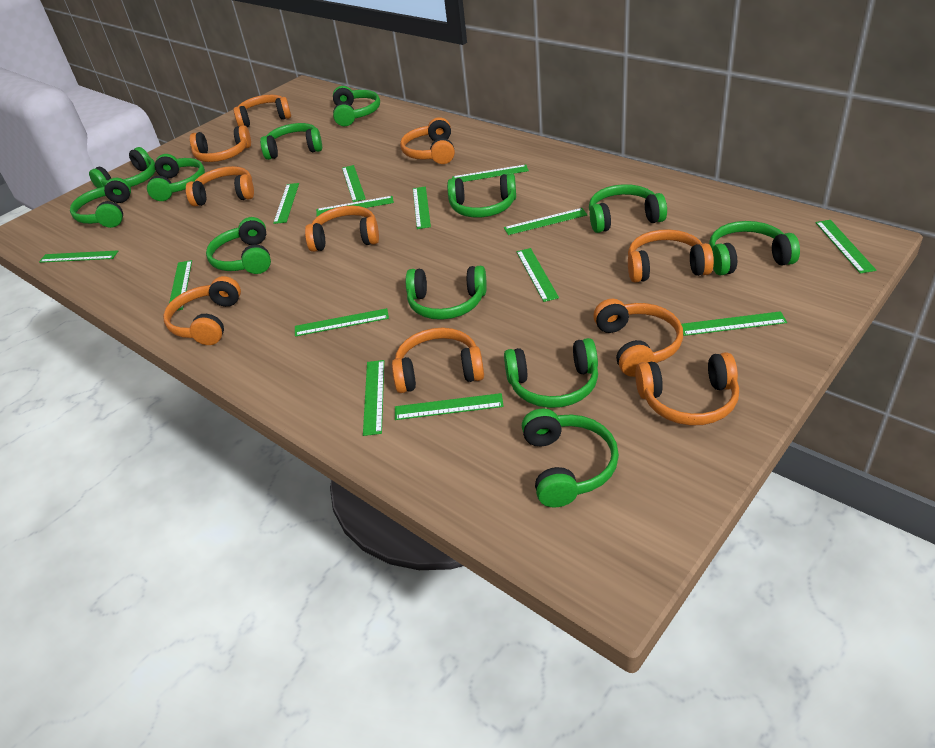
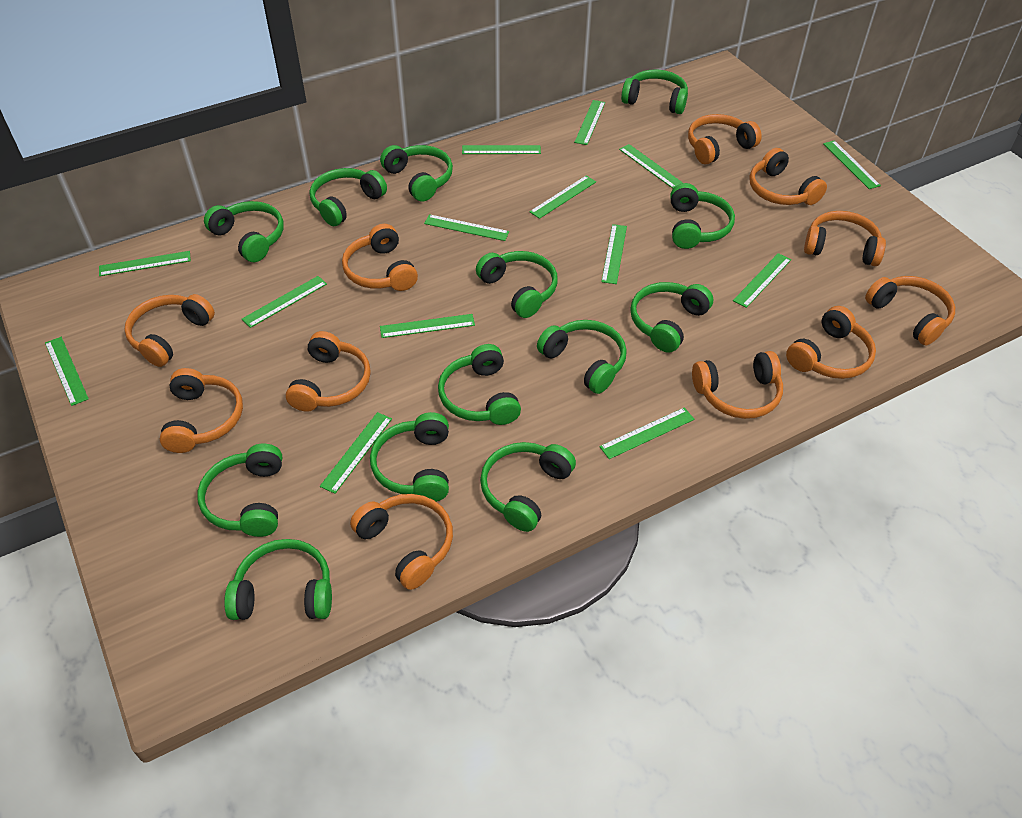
green headphones: [70,178,131,228] [89,147,156,188] [147,154,205,201] [206,217,271,274] [260,123,322,160] [333,86,380,126] [406,266,487,320] [447,173,516,217] [504,338,598,408] [522,408,619,508] [589,184,667,233] [709,221,800,275] = 12 -> [197,444,282,537] [204,201,284,262] [224,539,332,620] [310,168,387,226] [370,412,449,502] [380,145,453,202] [438,344,521,425] [476,251,558,318] [480,442,576,532] [537,320,627,394] [621,69,688,114] [630,282,713,353] [670,183,735,249] = 13
orange headphones: [163,276,241,345] [186,166,254,207] [190,125,251,162] [234,95,291,127] [305,206,379,252] [392,328,484,393] [400,117,455,164] [593,299,683,377] [628,229,714,282] [635,352,739,425] = 10 -> [124,294,215,367] [160,368,243,453] [286,331,371,412] [342,224,418,291] [350,494,453,590] [688,114,762,164] [692,351,783,419] [749,148,827,205] [786,306,876,379] [804,211,886,266] [865,276,955,346] = 11

